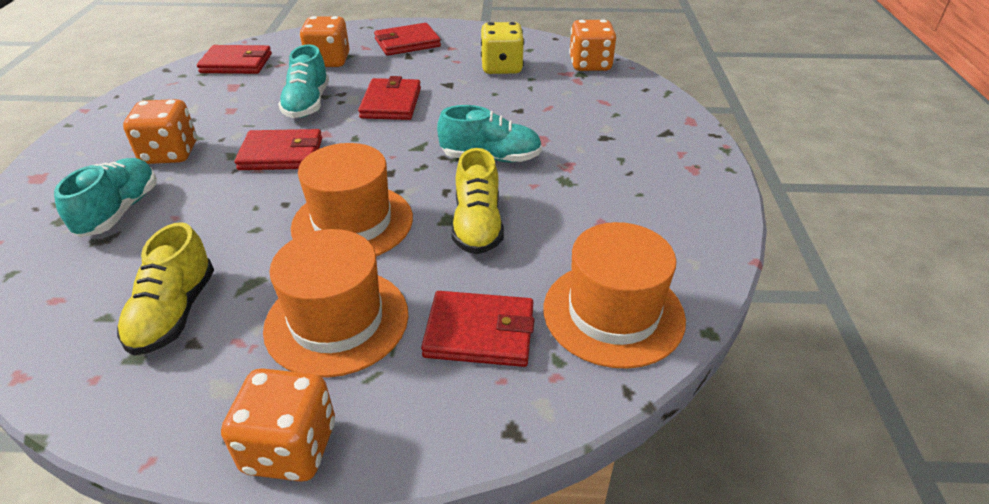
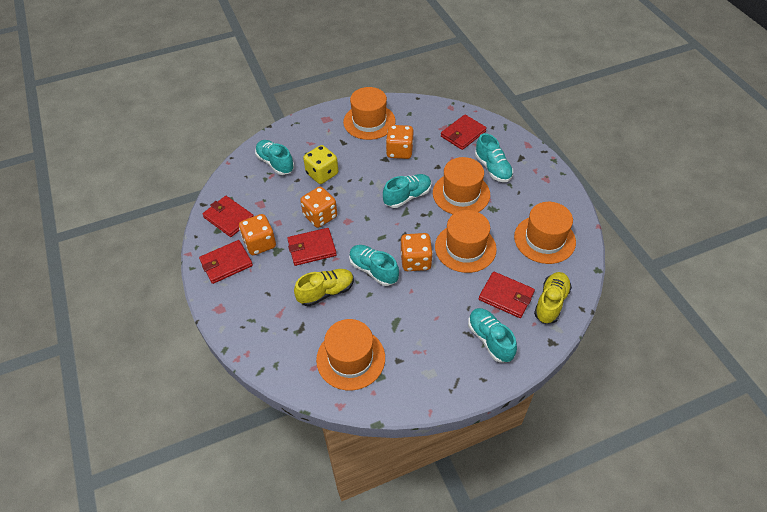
orange hat: [263,229,408,378] [291,143,413,256] [544,222,686,369] = 3 -> [316,319,385,390] [343,87,396,140] [433,157,490,214] [435,210,497,273] [514,202,576,264] = 5
turquoise shoe: [54,158,157,237] [278,44,329,118] [437,105,542,162] = 3 -> [255,140,294,175] [349,245,399,286] [383,174,431,208] [468,308,517,363] [475,133,513,182] = 5

